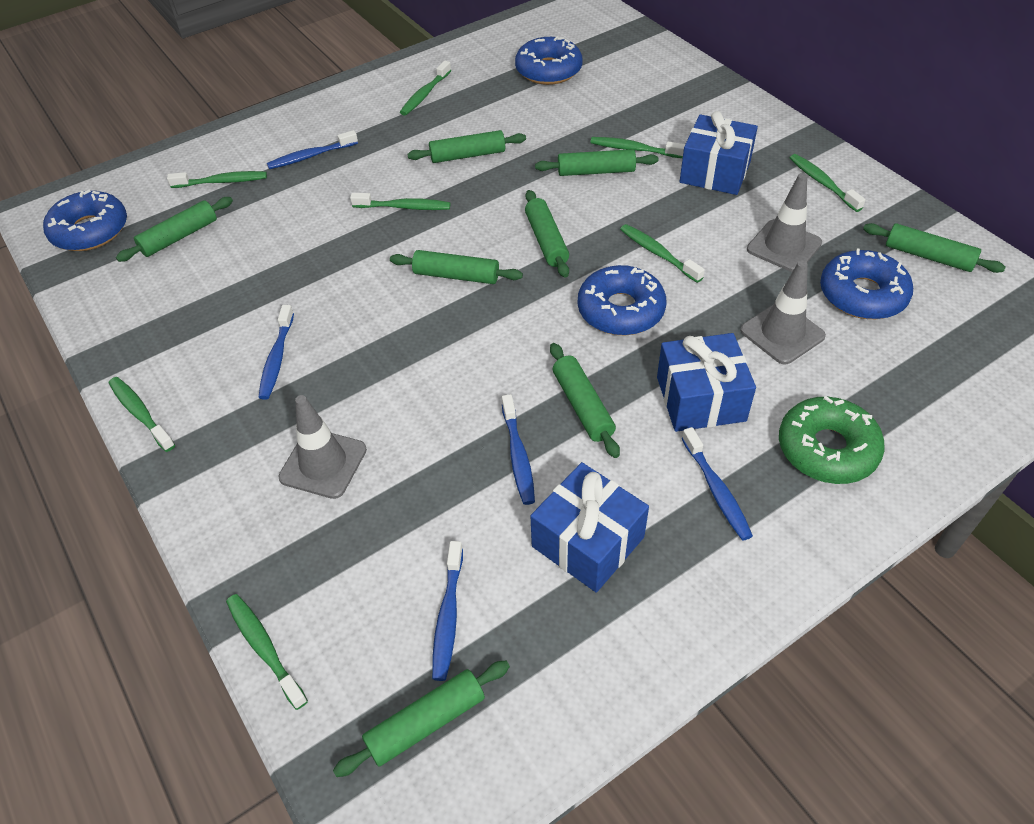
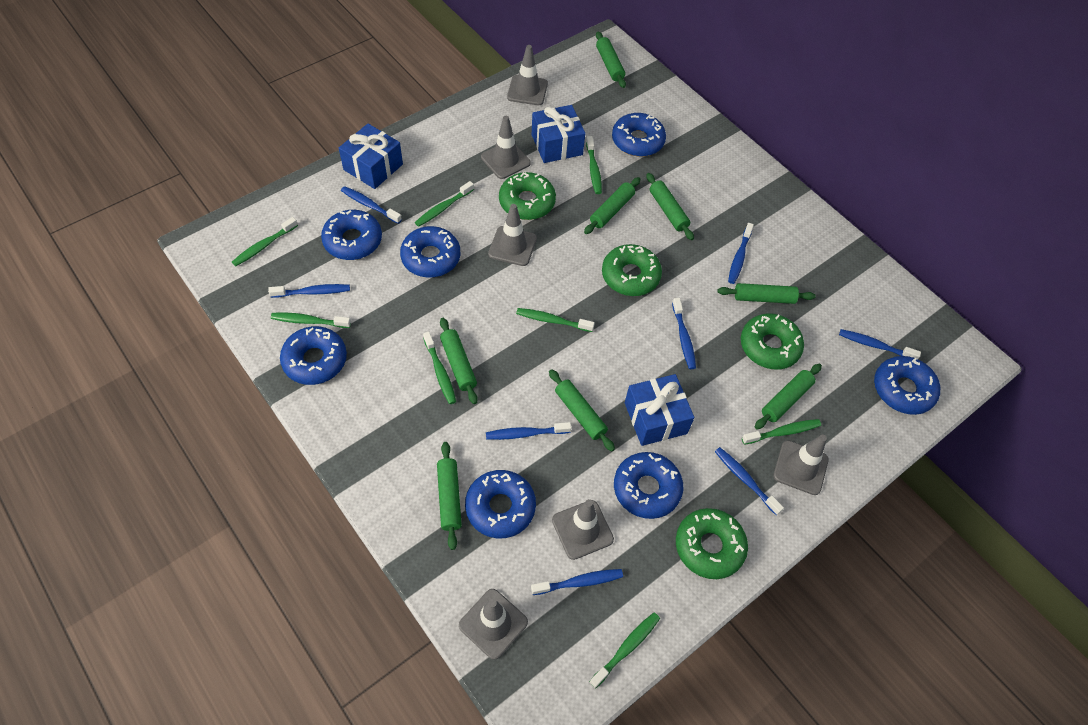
blue donut: [43,190,127,251] [515,36,583,85] [578,265,666,336] [820,248,913,319] = 4 -> [280,326,347,385] [321,210,382,260] [400,226,460,278] [465,470,536,538] [612,113,666,157] [614,452,683,519] [874,356,940,415] = 7
blue toothbrush: [258,305,294,400] [267,130,358,169] [432,541,463,681] [502,394,535,505] [681,427,753,541] = 5 -> [268,284,350,298] [341,186,402,224] [486,422,572,440] [531,569,623,595] [672,298,696,369] [715,447,784,515] [728,223,754,284] [839,329,921,359] = 8
green donut: [779,396,885,484] = 1 -> [499,172,556,220] [602,244,662,296] [676,508,748,579] [741,313,804,370] = 4
grey traffic cone: [278,395,367,499] [740,261,826,364] [747,173,822,272] = 3 -> [459,589,528,660] [481,116,531,179] [488,204,537,266] [507,45,548,105] [552,499,614,560] [773,435,829,495] = 6

